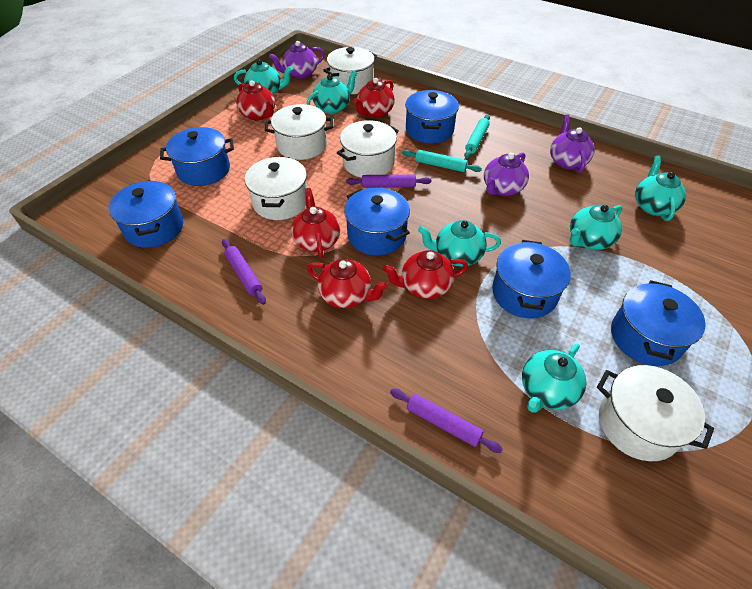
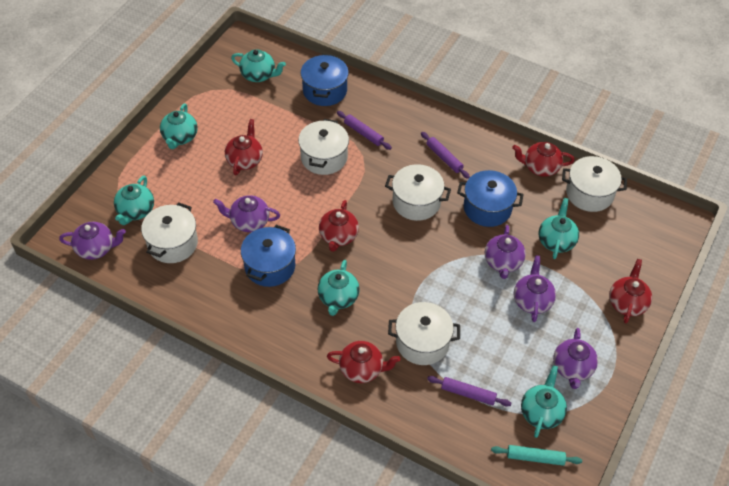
blue pot: [108,180,183,248] [160,127,234,186] [344,188,410,256] [405,90,459,144] [492,240,571,318] [611,280,706,366] = 6 -> [241,225,296,287] [301,54,349,106] [457,170,524,227] = 3
purple teapot: [269,41,324,79] [484,152,529,196] [550,115,595,173] = 3 -> [59,222,126,260] [213,195,280,232] [485,225,526,279] [514,255,556,322] [553,328,598,389] = 5
turquoise rolling pin: [402,150,482,172] [464,114,490,159] = 2 -> [491,445,582,466] = 1

